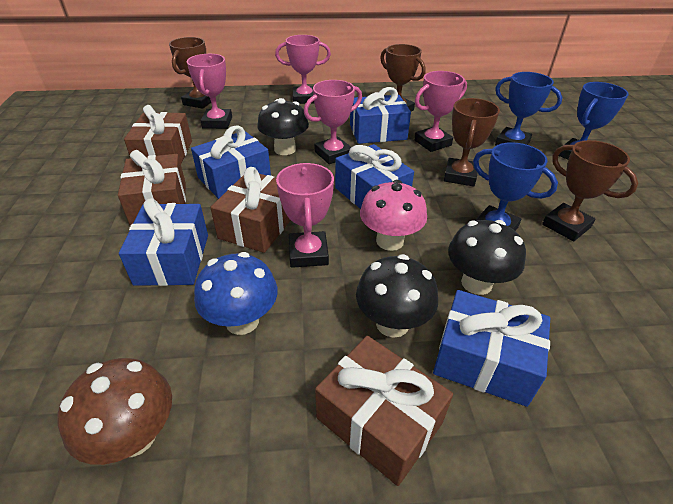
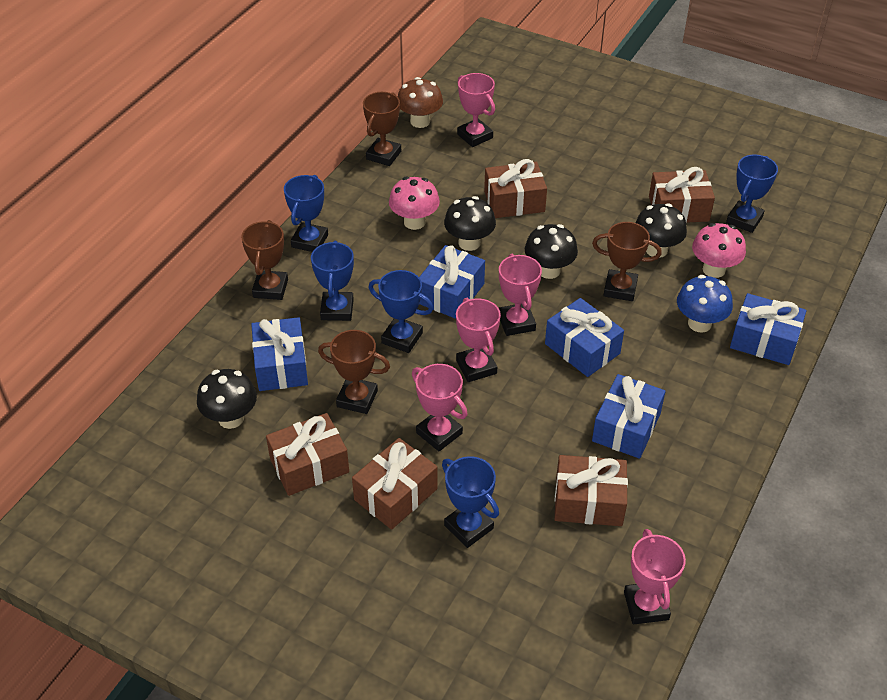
black mushroom: [257,98,309,155] [356,254,438,338] [448,220,526,295] = 3 -> [197,369,257,429] [444,196,496,251] [525,224,578,279] [635,203,687,258] = 4
blue trophy: [473,142,558,231] [495,72,563,145] [559,82,629,159] = 3 -> [284,175,328,252] [311,240,354,321] [369,270,433,353] [442,456,499,548] [726,155,778,233] = 5
brown gift: [118,150,186,226] [124,105,192,163] [210,167,291,253] [315,336,453,486] = 4 -> [266,413,349,496] [352,438,438,530] [484,159,547,218] [555,455,628,526] [649,167,715,223] = 5
pink mushroom: [360,180,427,251] = 1 -> [389,177,440,230] [692,223,746,278] = 2

